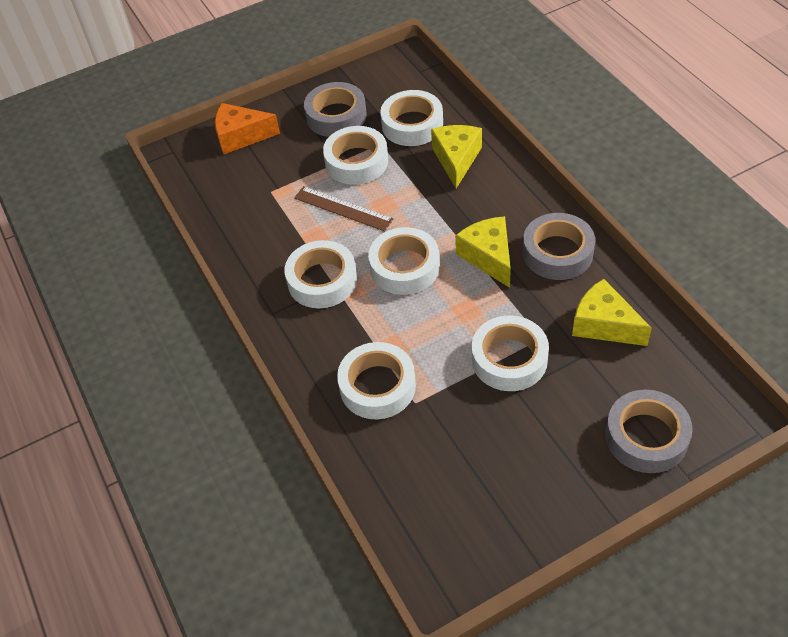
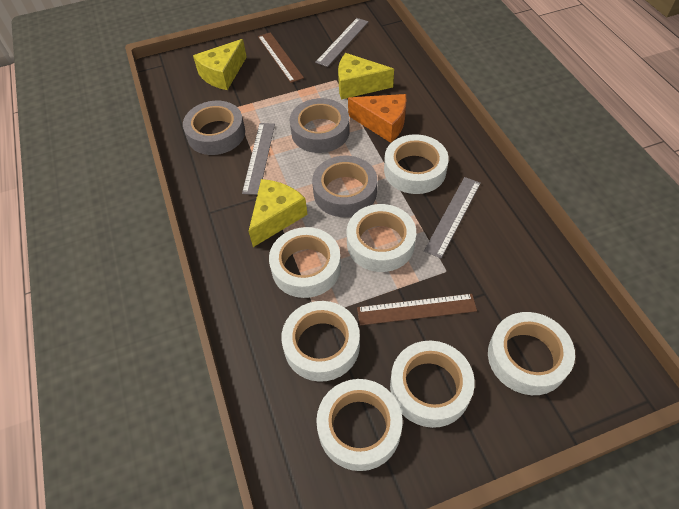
brown ruler: [294,186,393,231] = 1 -> [258,32,304,83] [357,294,477,325] = 2
grey ruler: none = 0 -> [242,123,275,195] [315,18,368,67] [424,177,481,258] = 3
white tape: [284,240,357,308] [323,126,388,185] [337,342,416,419] [368,227,440,295] [380,90,443,146] [472,315,549,391] = 6 -> [269,227,341,298] [281,301,360,382] [316,379,402,471] [347,204,416,272] [384,134,449,194] [390,341,475,428] [488,312,575,395] = 7

